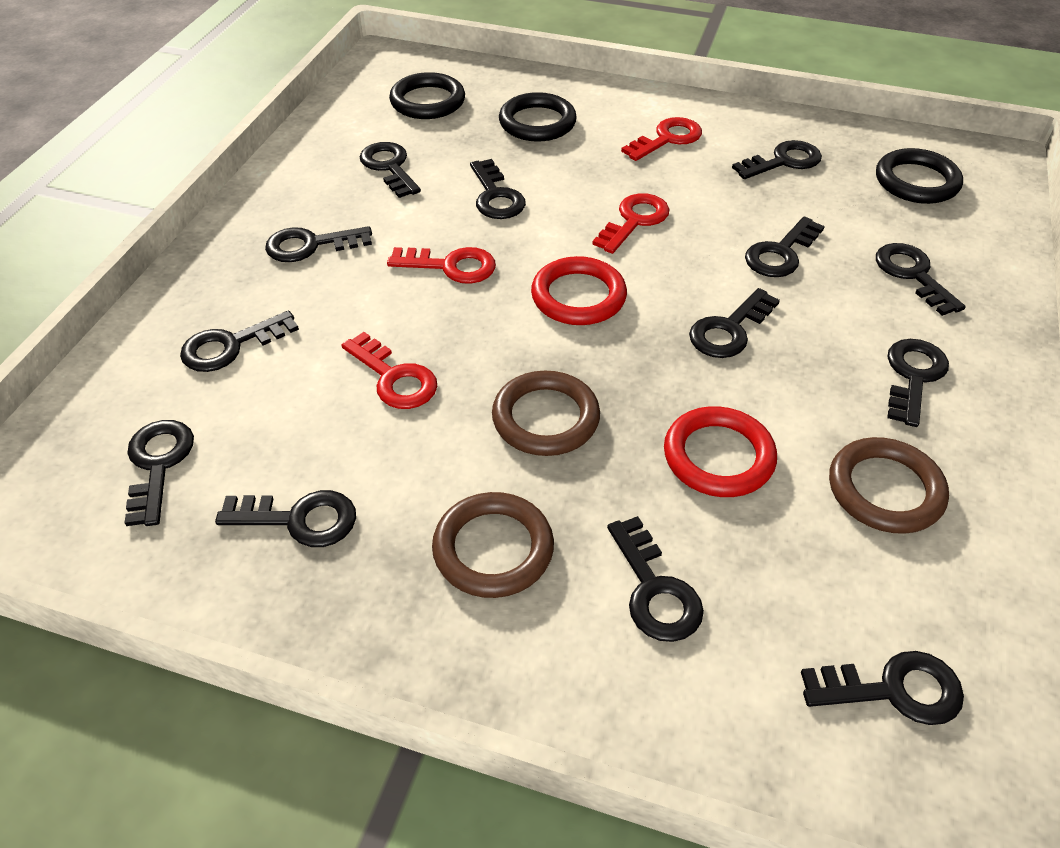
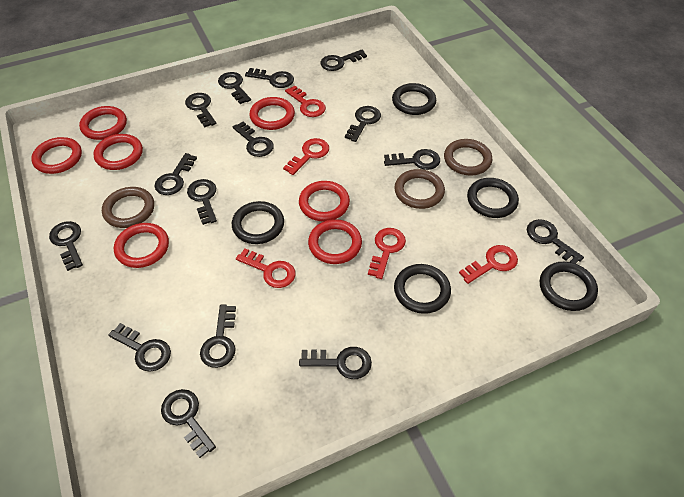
black key: [125,420,194,526] [180,310,299,372] [215,490,356,547] [265,226,372,262] [360,142,421,198] [470,159,526,219] [607,516,704,642] [689,288,780,358] [732,140,822,179] [745,217,825,277] [801,651,964,725] [876,243,966,316] [887,339,949,427] = 13 -> [49,221,83,271] [108,323,171,372] [154,153,197,195] [161,389,216,458] [185,93,216,128] [187,179,217,225] [200,304,236,368] [218,72,251,104] [233,122,274,157] [245,68,294,88] [299,347,372,379] [320,50,367,71] [345,106,381,142] [384,149,440,170] [527,219,584,264] = 15
black ring: [389,72,465,119] [499,92,577,142] [876,148,963,204] = 3 -> [232,201,284,244] [392,83,436,115] [394,264,451,314] [467,178,519,218] [540,262,598,311] = 5
red key: [341,332,437,409] [387,247,496,284] [592,193,670,254] [621,117,702,161] = 4 -> [236,248,296,288] [283,138,329,175] [285,86,326,117] [368,228,406,279] [459,245,518,284] = 5
red ring: [531,256,627,325] [664,406,777,497] = 2 -> [31,137,82,174] [79,106,127,140] [94,134,143,170] [114,223,169,268] [249,97,295,130] [299,181,350,222] [308,219,362,264] = 7

